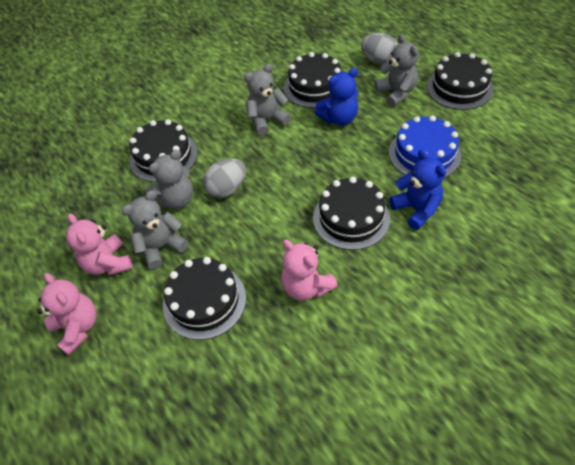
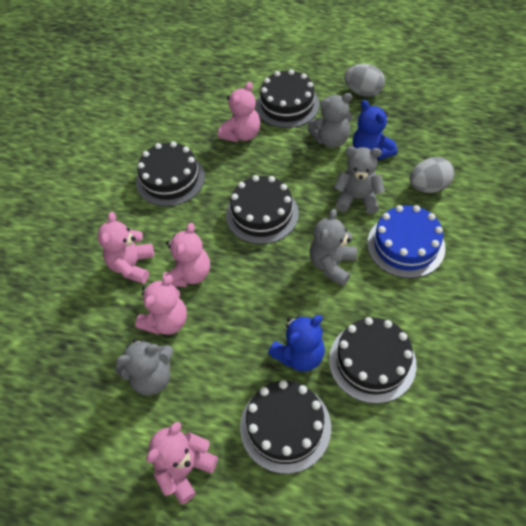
pink teddy bear: [37,273,97,355] [66,214,133,275] [281,240,338,301] = 3 -> [97,212,154,284] [135,275,187,335] [146,422,218,504] [163,223,210,287] [218,82,260,142] = 5

